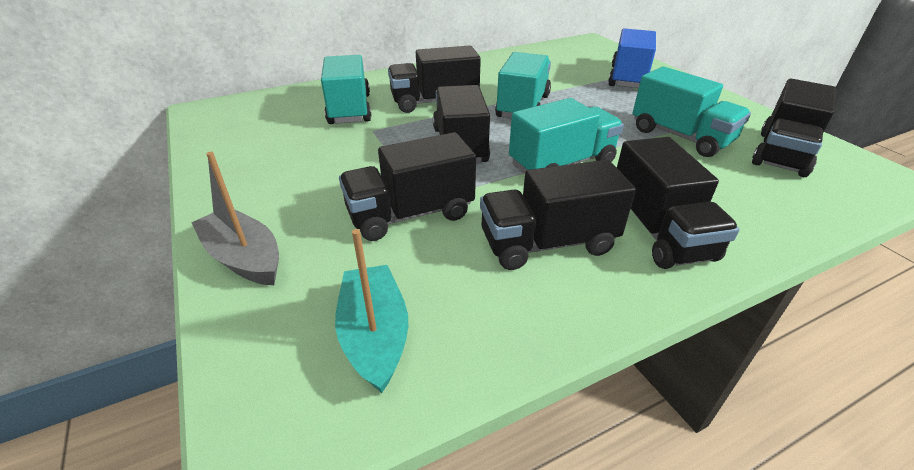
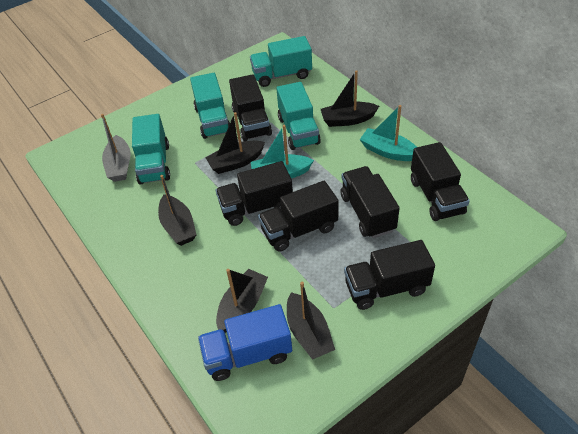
black boat: none = 0 -> [158,175,197,246] [205,112,265,174] [216,269,268,333] [287,282,335,360] [321,70,379,127] = 5
turquoise boat: [335,229,408,393] = 1 -> [251,125,314,178] [360,105,417,161] = 2

